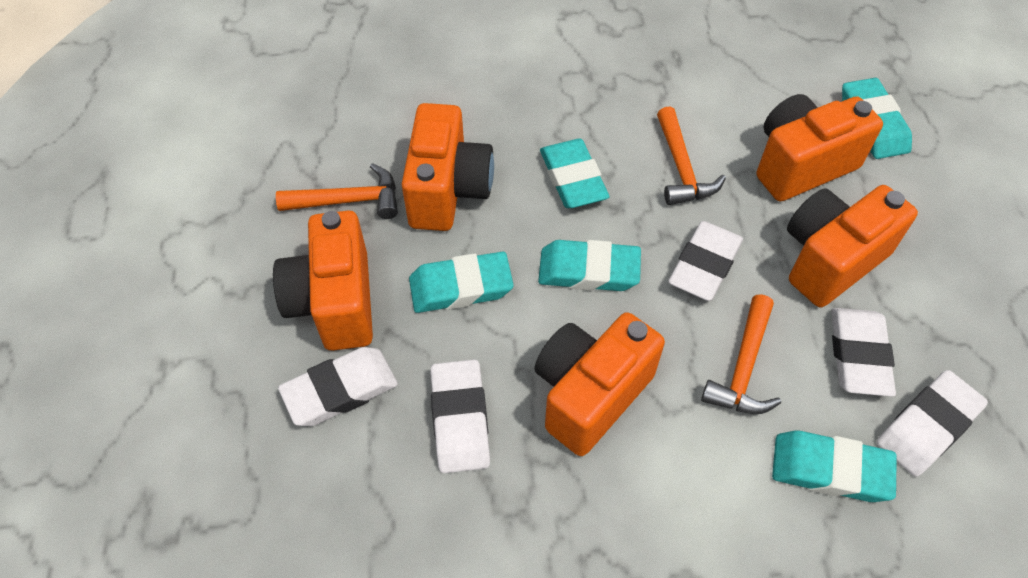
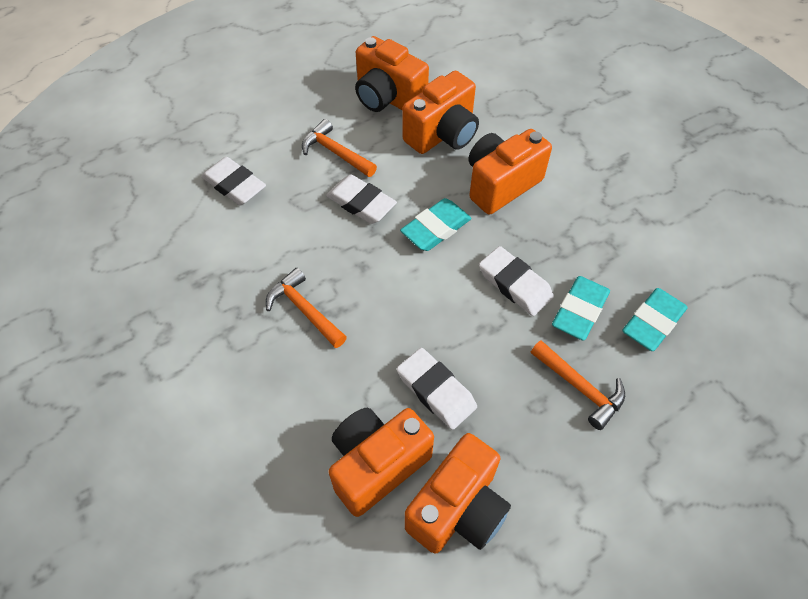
turquoise eraser: [409,252,514,313] [538,240,641,291] [540,139,609,208] [772,431,897,502] [842,78,912,159] = 5 -> [400,198,471,251] [552,276,610,341] [622,288,688,351] = 3
white eraser: [278,347,398,426] [430,359,490,473] [668,221,743,301] [831,308,896,397] [877,370,988,477] = 5 -> [201,157,266,205] [326,174,397,224] [397,348,477,430] [479,246,554,316] = 4

